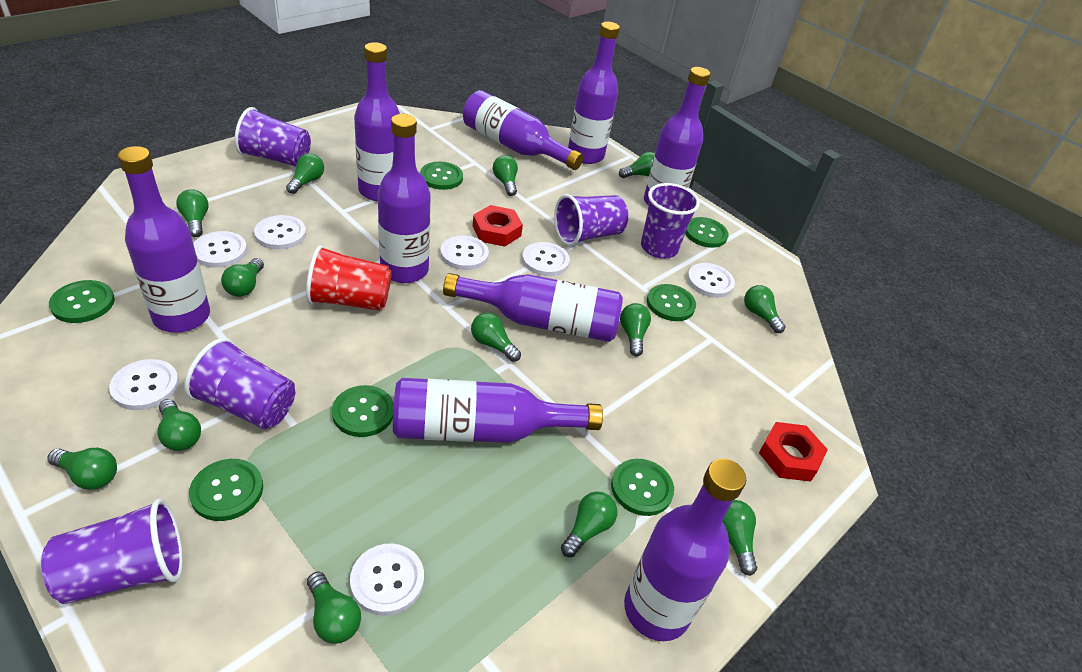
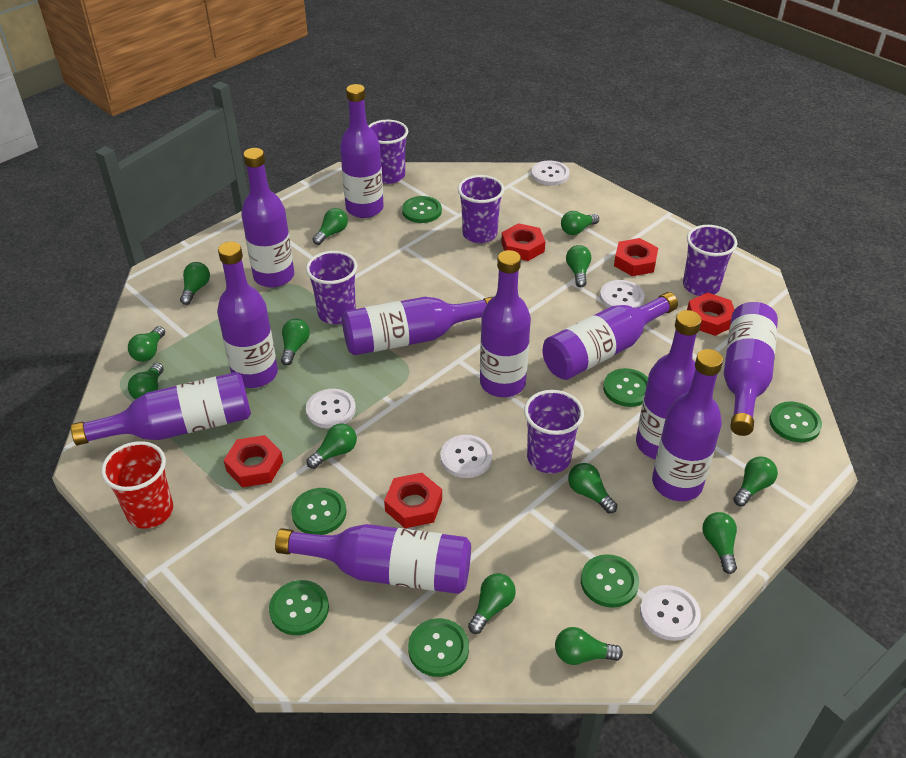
purple bottle: [118,146,210,333] [354,42,400,201] [378,114,431,283] [393,378,603,443] [443,273,623,342] [463,90,584,170] [568,22,620,164] [624,459,746,641] [644,67,710,205] = 9 -> [71,372,251,445] [217,241,278,388] [241,148,294,288] [275,524,471,594] [340,84,384,218] [342,297,493,355] [480,250,531,397] [542,292,678,380] [636,310,702,460] [652,349,723,501] [724,302,778,436] = 11
red nut: [473,205,523,247] [759,422,828,482] = 2 -> [224,435,283,487] [384,473,442,528] [501,223,545,261] [614,238,658,276] [687,293,734,336] = 5
white button: [109,359,179,410] [193,231,247,268] [254,215,306,250] [350,544,424,616] [440,235,489,270] [522,242,570,276] [687,263,735,298] = 7 -> [306,389,356,429] [440,435,492,478] [531,161,569,186] [600,280,645,308] [640,585,701,641] = 5

